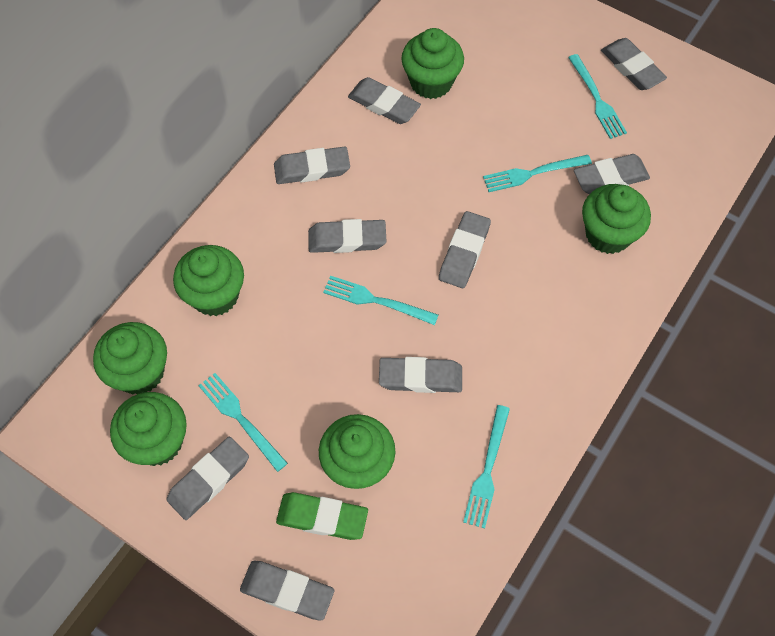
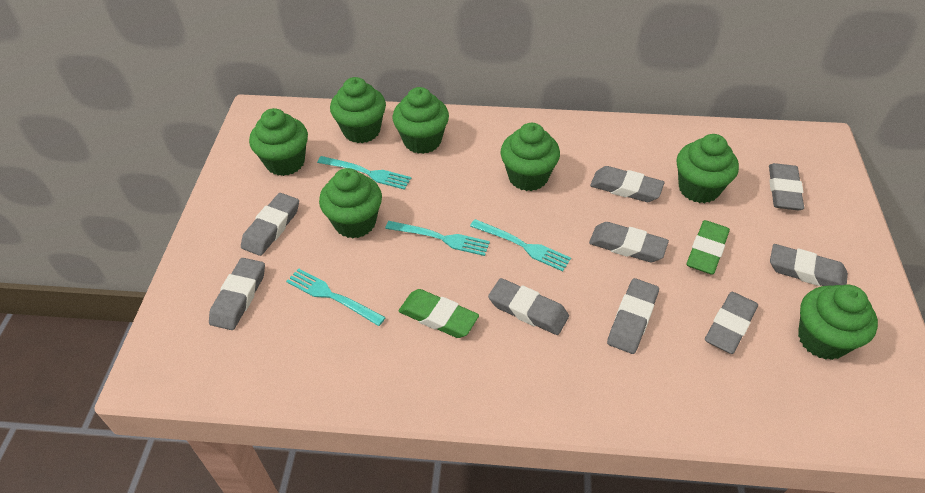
green cupcake: [93,322,167,395] [110,392,187,466] [173,245,244,316] [319,414,395,489] [401,28,464,99] [582,184,651,254] = 6 -> [249,108,308,176] [319,168,382,238] [330,77,386,143] [392,87,449,154] [501,123,560,191] [676,134,739,203] [798,284,878,360] = 7
green eraser: [276,492,368,540] = 1 -> [399,289,479,338] [687,220,730,275] = 2
turquoise fork: [198,373,288,472] [323,276,438,325] [463,405,510,529] [483,155,592,192] [568,54,627,139] = 5 -> [286,268,386,326] [317,156,411,190] [385,221,490,256] [470,219,571,271] = 4

